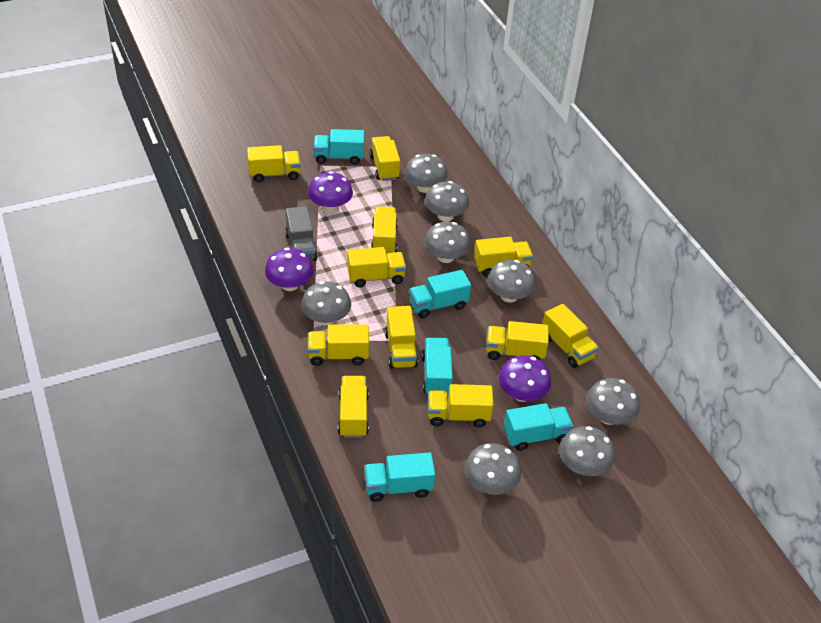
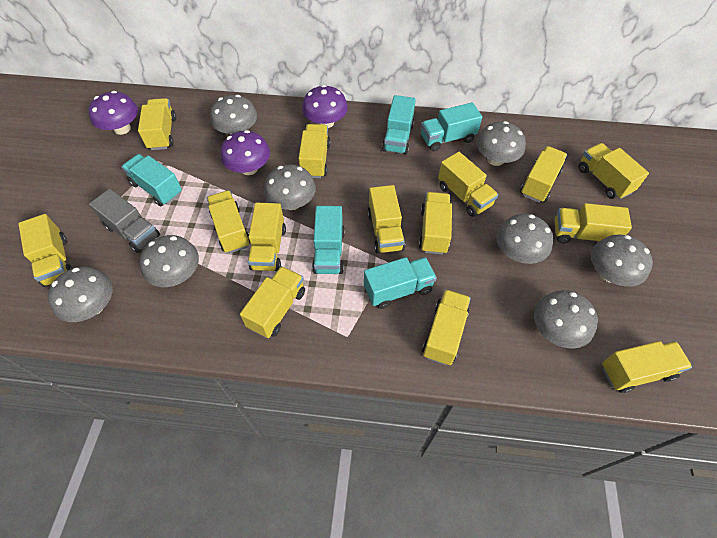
yellow truck: [247,145,301,182] [308,324,369,366] [338,376,369,438] [347,247,406,288] [369,136,400,181] [371,207,398,254] [385,306,418,369] [428,384,494,427] [474,237,533,277] [486,321,549,360] [543,304,599,368] = 11 -> [18,214,73,287] [138,98,176,150] [207,190,250,253] [240,266,305,338] [248,203,286,271] [298,124,331,178] [368,185,405,253] [419,192,452,254] [422,289,471,365] [438,152,498,217] [520,146,567,203] [554,203,632,243] [578,143,649,199] [602,341,692,393] = 14

